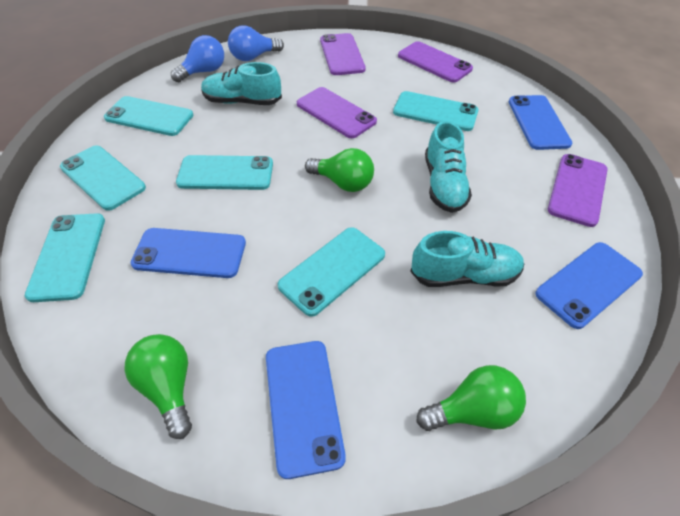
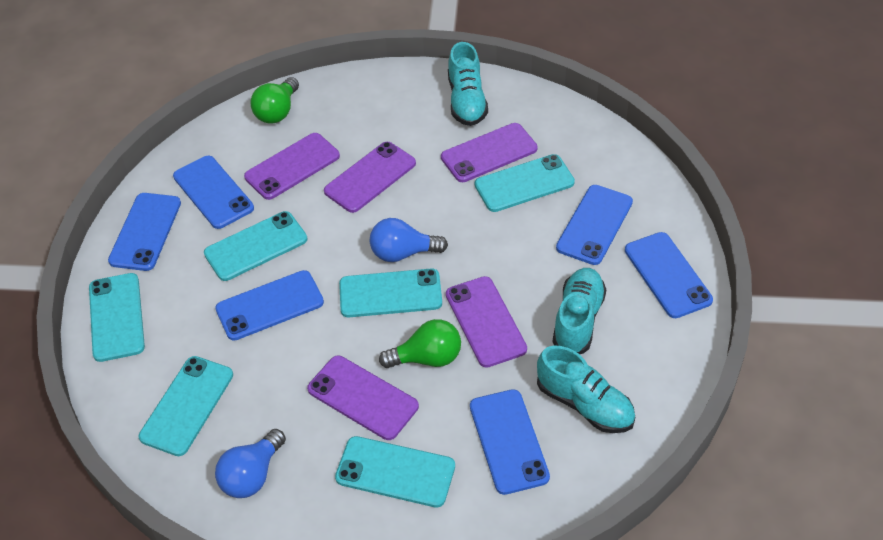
blue phone: [131,228,246,278] [266,341,346,479] [509,95,572,150] [535,242,643,329] = 4 -> [108,193,181,271] [173,156,254,229] [215,270,324,341] [470,389,550,495] [556,185,633,265] [625,232,713,318] = 6
green light bulb: [124,334,192,439] [305,148,374,192] [416,365,526,431] = 3 -> [250,77,299,124] [379,319,461,368] = 2
purple phone: [297,87,377,138] [320,33,366,75] [398,41,473,83] [548,154,608,227] = 4 -> [244,133,340,200] [307,356,419,440] [324,142,416,213] [441,123,538,182] [446,276,527,368] = 5

